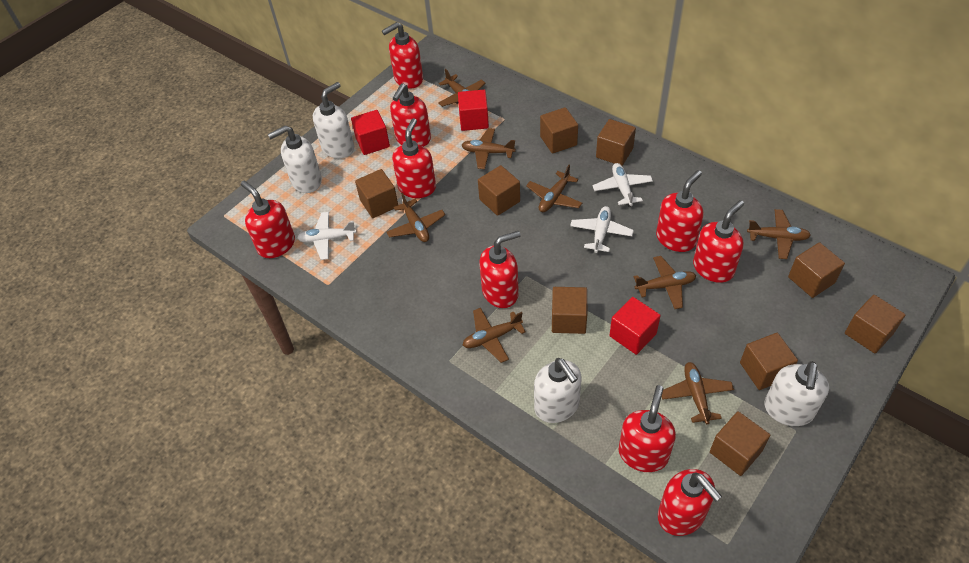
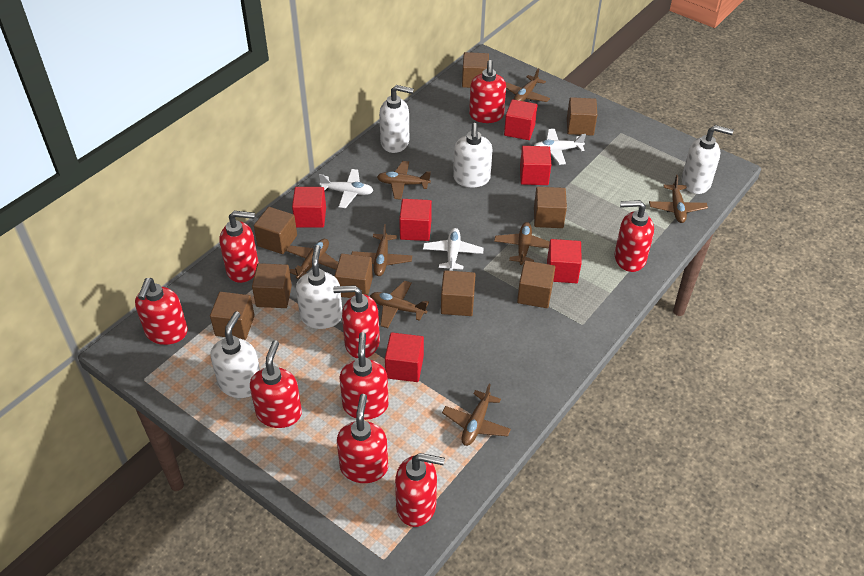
red cube: [351,110,390,155] [458,90,489,131] [609,297,661,355] = 3 -> [292,187,326,228] [385,333,424,382] [399,199,432,241] [504,99,537,140] [520,146,551,185] [547,239,582,283] = 6
white soap dispenser: [268,125,322,193] [313,82,354,158] [534,358,582,423] [764,361,829,426] = 4 -> [211,312,260,398] [296,245,342,329] [379,85,414,153] [453,123,493,188] [682,125,734,194] = 5

